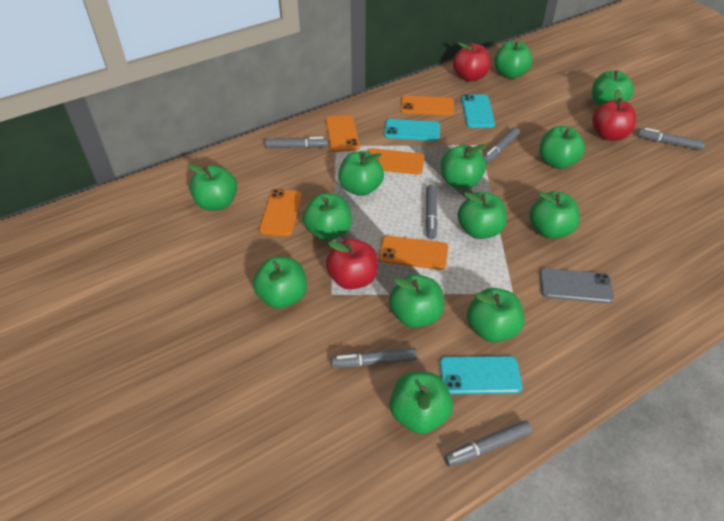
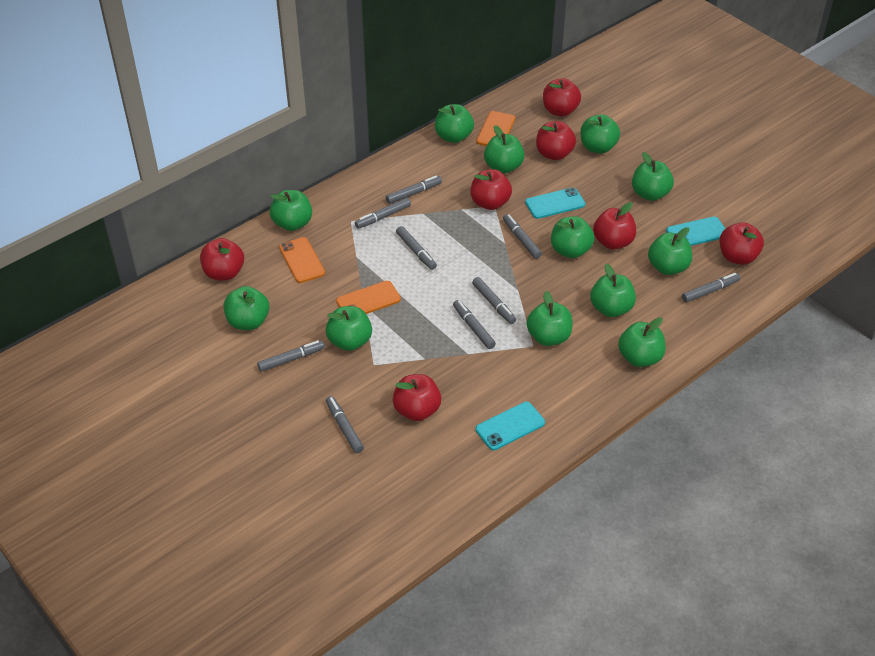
green apple: [188,164,237,211] [253,257,307,309] [303,193,352,241] [338,151,384,196] [389,274,444,328] [390,372,453,434] [441,144,487,189] [457,192,507,239] [467,288,524,343] [494,41,533,79] [529,192,580,239] [539,126,585,169] [592,70,634,107] = 13 -> [224,286,269,330] [270,190,312,231] [326,306,372,351] [435,104,474,143] [484,125,525,173] [527,291,572,346] [551,216,594,258] [580,114,620,154] [590,264,636,317] [618,317,665,367] [632,152,674,201] [648,227,692,275] = 12
grey marker: [265,137,328,148] [331,348,417,368] [426,185,438,239] [444,420,532,467] [483,127,520,164] [637,128,705,150] = 6 -> [257,340,325,372] [326,396,364,453] [355,198,411,229] [386,175,442,204] [396,226,437,270] [453,300,496,349] [472,277,516,324] [503,214,542,259] [682,273,740,303] = 9
grey phone: [540,268,614,303] = 1 -> none = 0
orange phone: [259,189,302,236] [326,115,360,152] [367,148,424,174] [379,236,448,270] [401,96,454,116] = 5 -> [279,237,325,283] [336,281,401,314] [476,111,515,146] = 3
red apple: [326,239,378,290] [453,42,491,81] [592,89,636,141] = 3 -> [200,238,244,281] [393,374,441,421] [471,169,512,210] [536,121,576,160] [543,78,581,117] [593,202,636,250] [720,222,764,265] = 7

